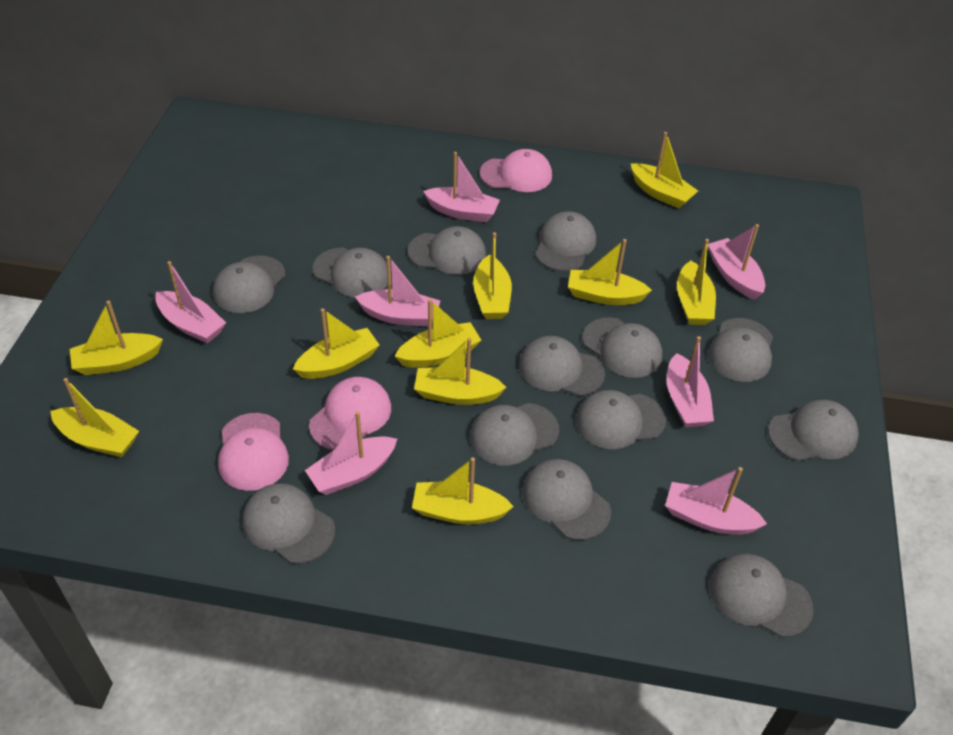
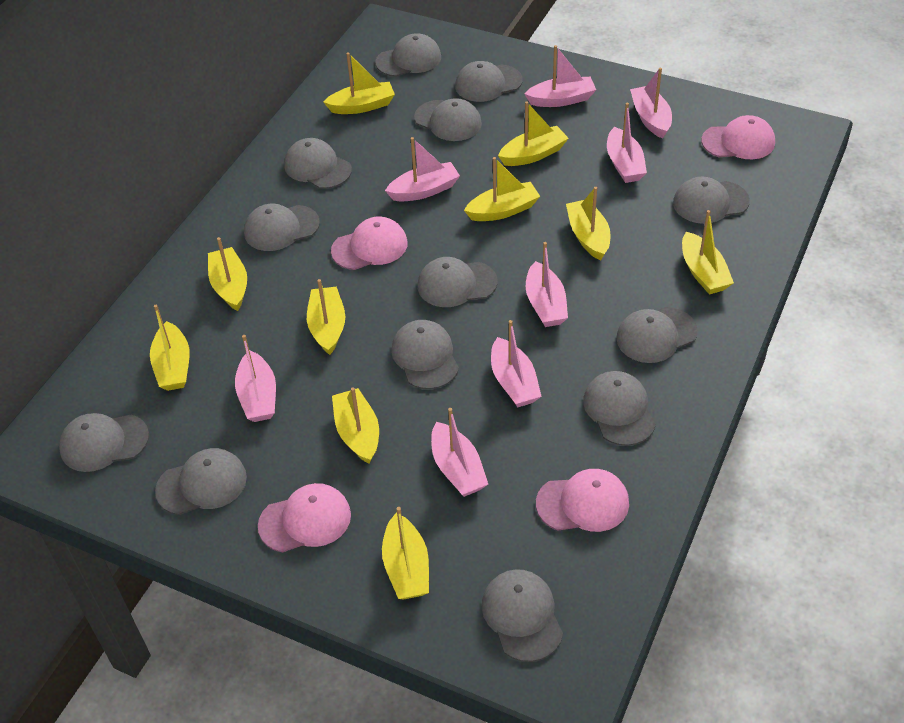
pink boat: [155,261,226,343] [305,411,397,495] [355,256,440,326] [423,152,500,222] [665,467,767,535] [667,336,714,428] [708,224,765,300] = 7 -> [235,335,276,422] [385,137,460,201] [431,408,488,497] [491,320,542,407] [524,45,596,107] [526,242,568,327] [607,103,647,183] [630,68,672,139] = 8
pink cap: [218,413,289,491] [309,377,391,450] [480,149,552,192] = 3 -> [258,483,351,552] [331,216,408,270] [536,469,629,532] [701,115,775,159] = 4

